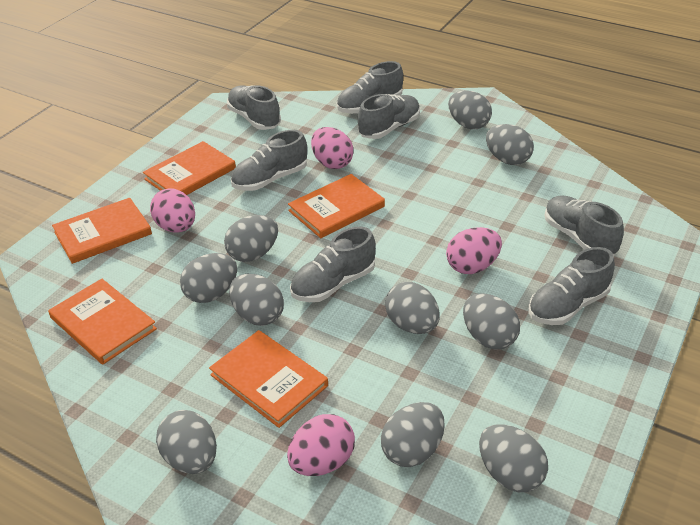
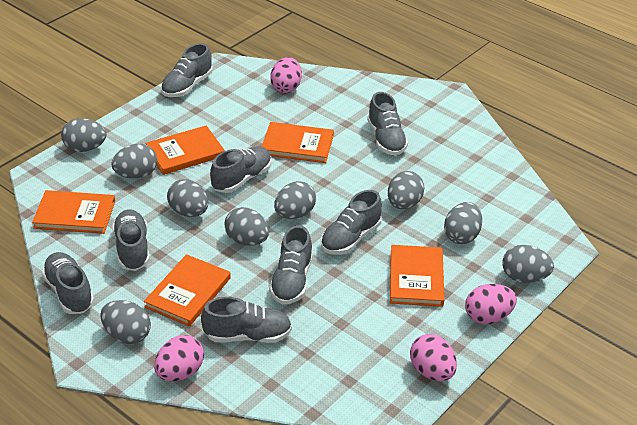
grey egg: [156,410,217,474] [180,253,237,303] [224,215,278,262] [229,274,284,326] [381,402,445,467] [385,282,440,334] [448,90,492,129] [463,293,520,350] [479,424,548,492] [486,124,534,165] = 10 -> [61,118,106,152] [100,300,151,344] [111,144,157,179] [167,179,208,217] [224,207,269,246] [274,181,316,219] [388,171,424,209] [444,202,482,244] [502,245,554,283] = 9
grey shoe: [227,85,281,130] [231,130,307,191] [290,227,376,302] [336,61,403,114] [358,94,420,139] [528,247,615,325] [545,195,624,256] = 7 -> [42,252,94,314] [112,209,149,271] [161,43,212,97] [201,297,292,343] [210,146,271,193] [269,225,313,304] [321,190,382,255] [367,92,408,155] = 8

